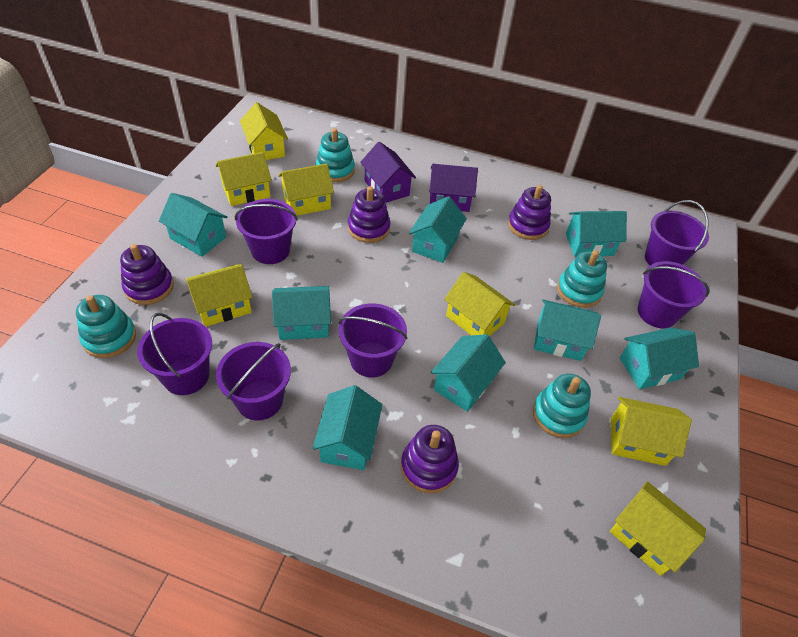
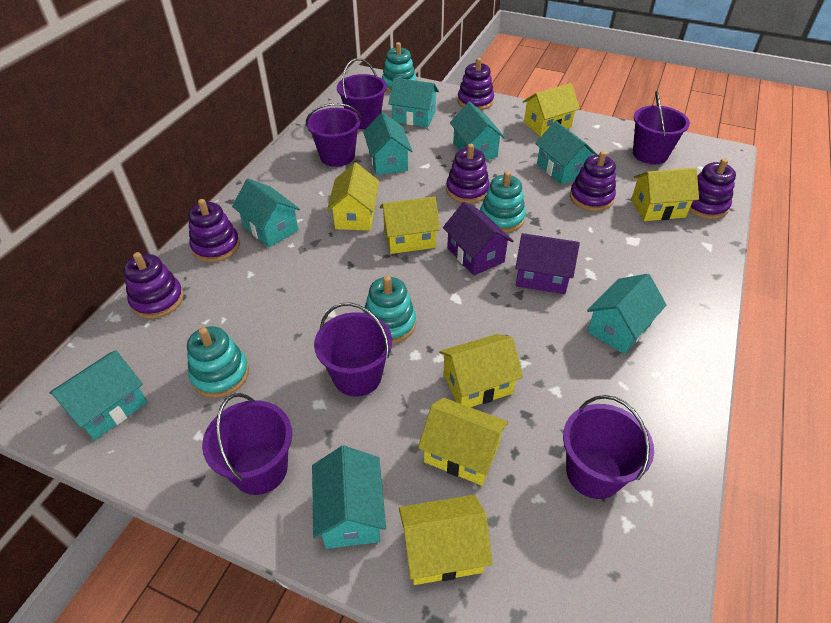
purple stacking toy: [120,244,174,305] [348,186,390,243] [401,425,459,493] [508,185,551,240] = 4 -> [123,252,184,319] [188,199,240,262] [446,144,490,203] [458,58,494,110] [570,151,616,211] [688,158,736,219] = 6

